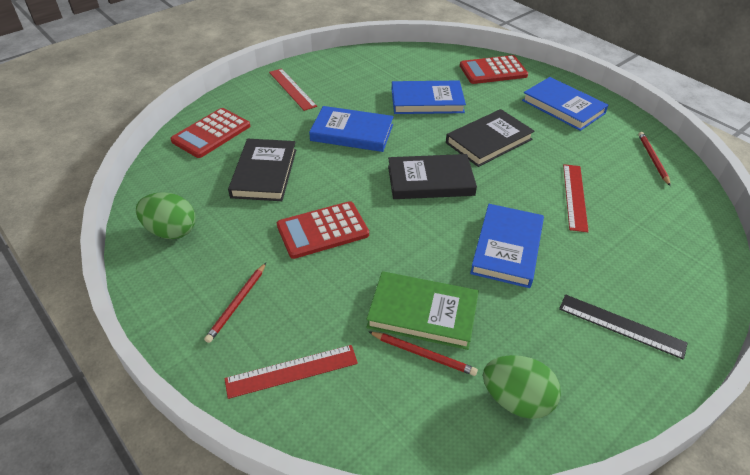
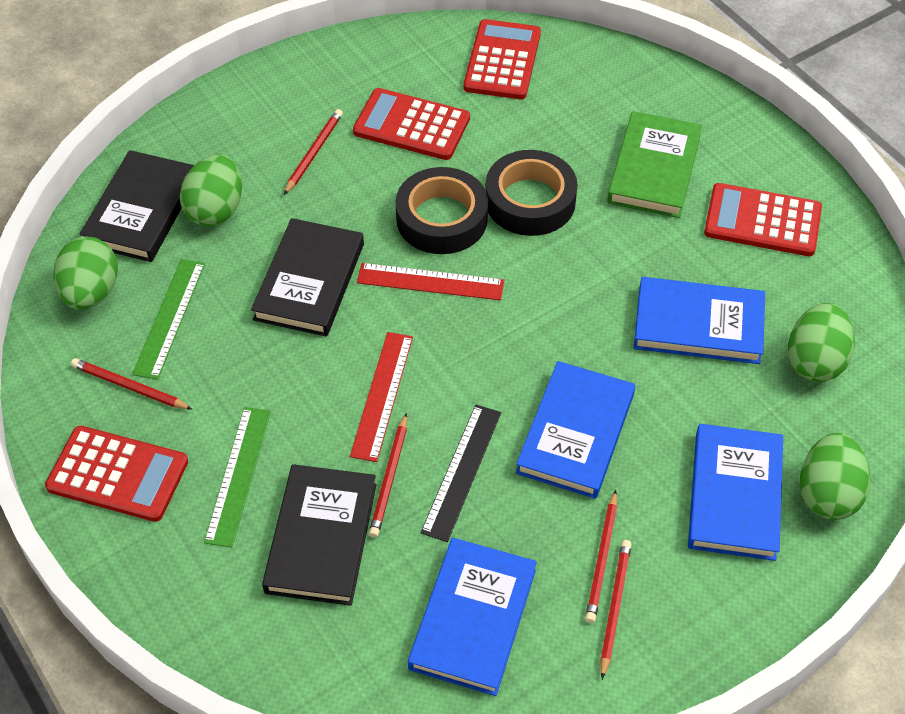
black tape: none = 0 -> [395,167,488,254] [485,150,577,236] = 2
green egg: [136,193,196,239] [483,355,561,419] = 2 -> [53,237,118,310] [180,154,242,227] [788,303,855,382] [800,433,871,520] = 4
green ruler: none = 0 -> [132,259,205,380] [204,407,271,548] = 2
red calculator: [170,108,250,158] [277,201,369,259] [460,55,528,84] = 3 -> [45,426,188,522] [353,88,470,160] [463,19,541,99] [704,183,822,256] = 4
red pencil: [204,263,266,343] [369,332,478,376] [638,132,671,186] = 3 -> [71,358,193,410] [284,109,343,195] [369,413,407,538] [585,490,617,623] [600,540,632,679] = 5
red ruler: [225,345,358,399] [269,68,317,111] [563,164,589,232] = 3 -> [350,332,413,462] [357,263,504,300] = 2

